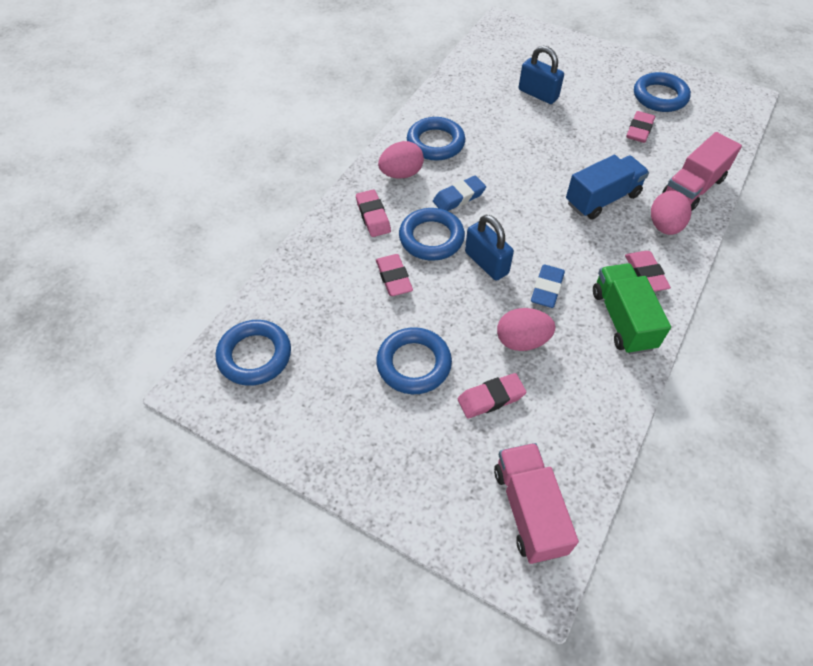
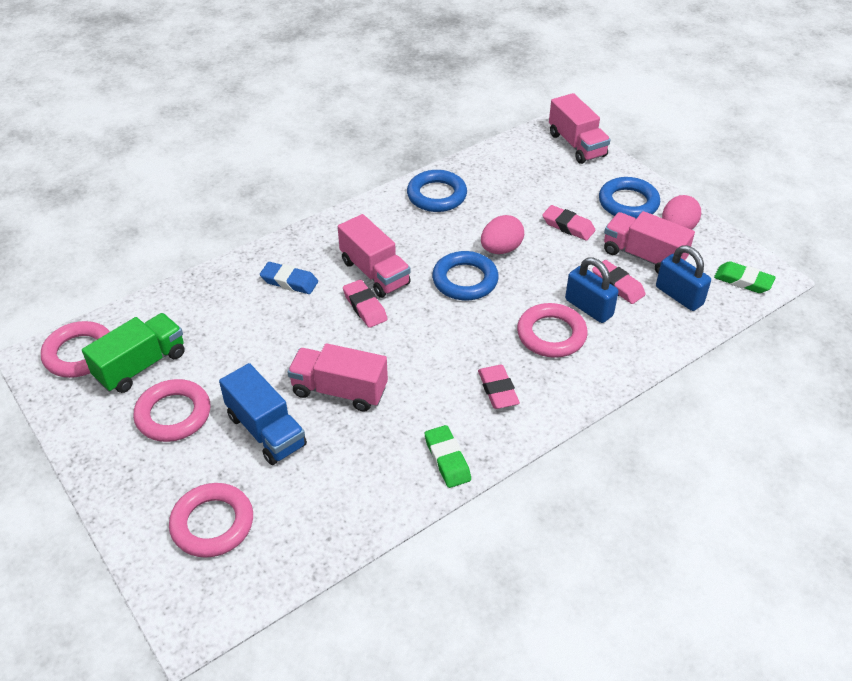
blue eraser: [433,176,486,211] [531,265,565,308] = 2 -> [260,262,318,294] = 1
blue ring: [216,320,291,386] [376,327,452,394] [399,208,465,261] [407,117,465,161] [634,72,691,112] = 5 -> [407,170,467,212] [432,251,499,300] [599,177,660,219] = 3
green eraser: none = 0 -> [425,425,471,488] [714,261,776,293] = 2
pink egg: [378,141,424,179] [497,308,555,351] [651,191,692,235] = 3 -> [481,215,524,254] [662,195,701,230] = 2
pink eraser: [356,190,391,237] [376,254,413,296] [458,373,526,418] [625,251,671,292] [626,111,655,143] = 5 -> [343,280,388,328] [478,365,520,409] [542,205,595,241] [592,260,646,304] = 4
pink ring: none = 0 -> [41,321,110,378] [133,379,210,442] [169,483,253,558] [517,303,588,358] = 4
pink truck: [494,443,579,564] [662,132,742,211] = 2 -> [288,343,388,412] [338,214,411,298] [549,93,611,164] [604,211,695,274] = 4

